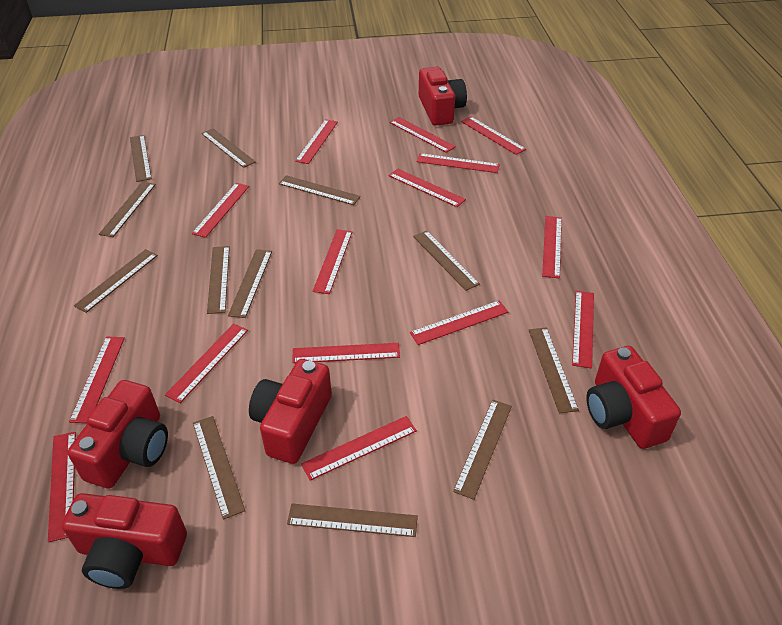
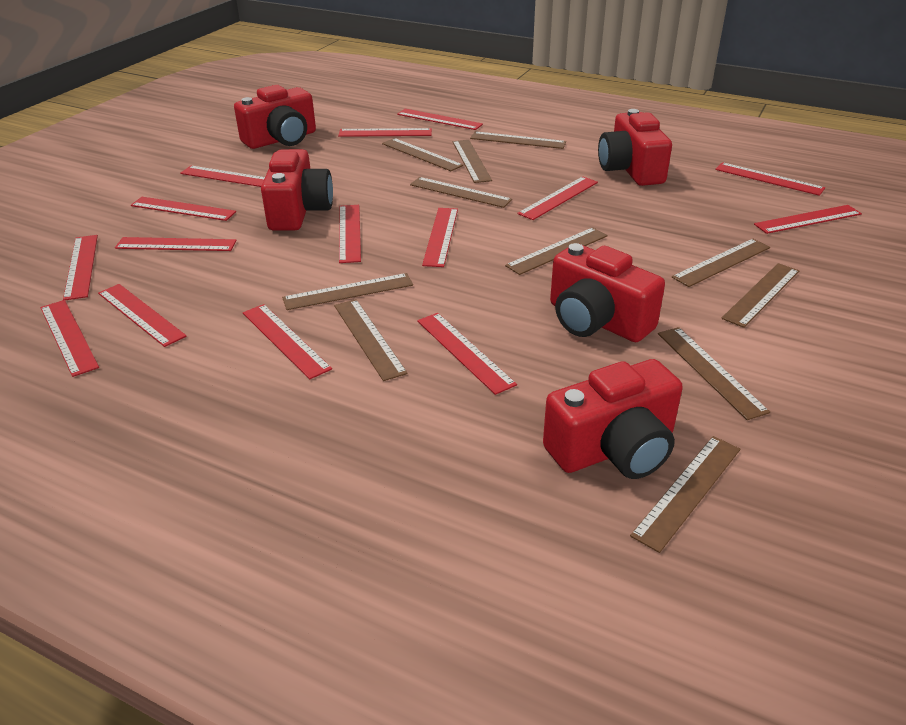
brown ruler: [74,249,158,313] [99,182,156,237] [130,135,152,182] [193,416,245,519] [201,128,256,168] [207,246,230,314] [228,249,272,318] [279,175,361,205] [287,504,418,537] [413,231,480,291] [453,400,512,500] [529,327,579,413] = 12 -> [282,273,413,310] [334,299,408,381] [382,138,463,171] [410,177,512,208] [453,140,492,183] [470,132,566,149] [505,227,608,275] [630,436,740,553] [658,327,770,420] [672,239,770,287] [721,263,799,328] = 11

